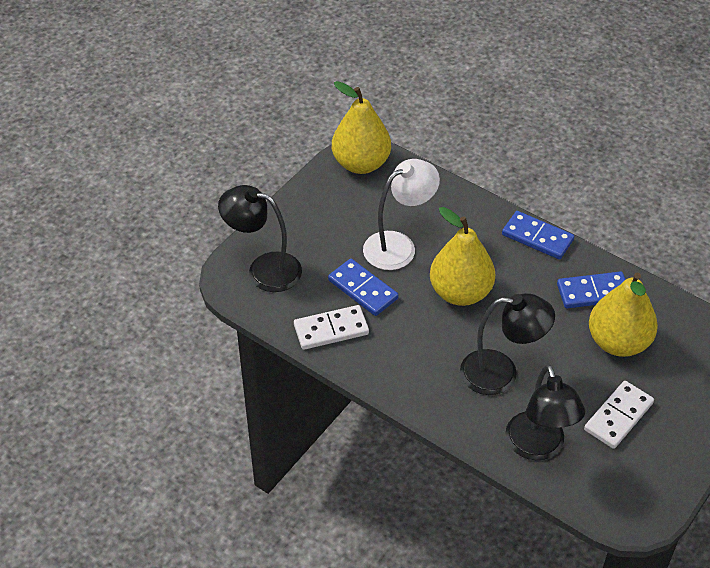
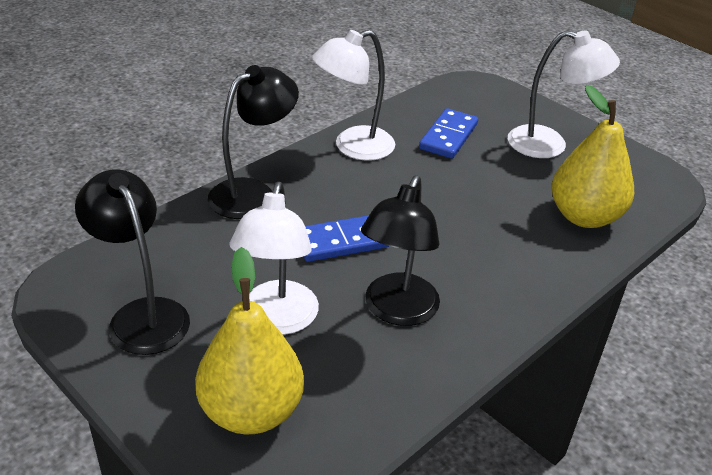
blue domino: [328,259,398,316] [502,211,574,259] [557,271,626,308] = 3 -> [304,215,389,262] [419,108,478,159] = 2
white domino: [294,305,369,350] [584,381,654,449] = 2 -> none = 0
white lamp: [363,159,440,270] = 1 -> [229,182,319,335] [312,30,395,161] [508,30,620,158] = 3
yellow pear: [332,81,391,174] [430,207,495,306] [589,272,658,357] = 3 -> [195,247,304,434] [551,85,634,228] = 2

